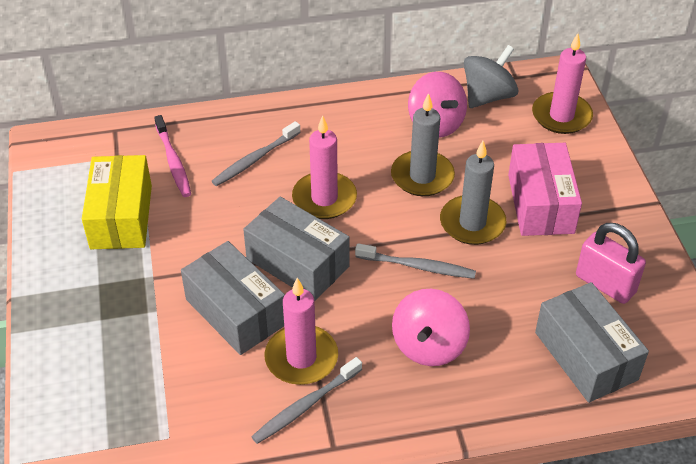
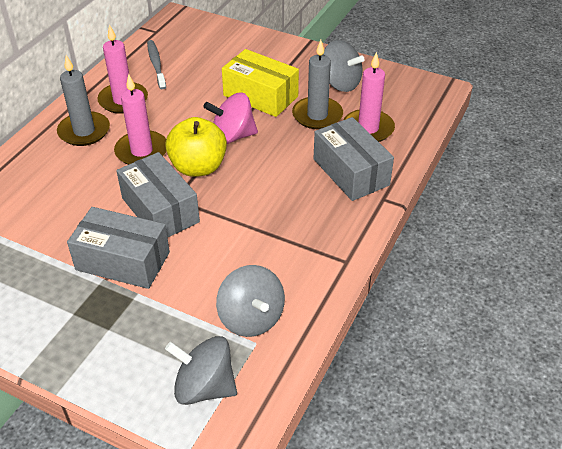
grey spinning top: [464,45,518,108] = 1 -> [165,336,237,405] [216,265,285,337] [323,40,365,92] = 3
grey toothbrush: [212,121,301,186] [251,357,362,444] [355,243,476,279] = 3 -> [147,40,166,89] = 1
pink box: [508,143,582,236] = 1 -> none = 0
pink padlock: [576,223,646,304] = 1 -> none = 0
pink spinning top: [392,289,470,366] [408,72,467,138] = 2 -> [203,93,258,144] = 1
pink toothbrush: [154,115,191,197] = 1 -> none = 0
yellow apple: none = 0 -> [165,117,227,177] = 1

